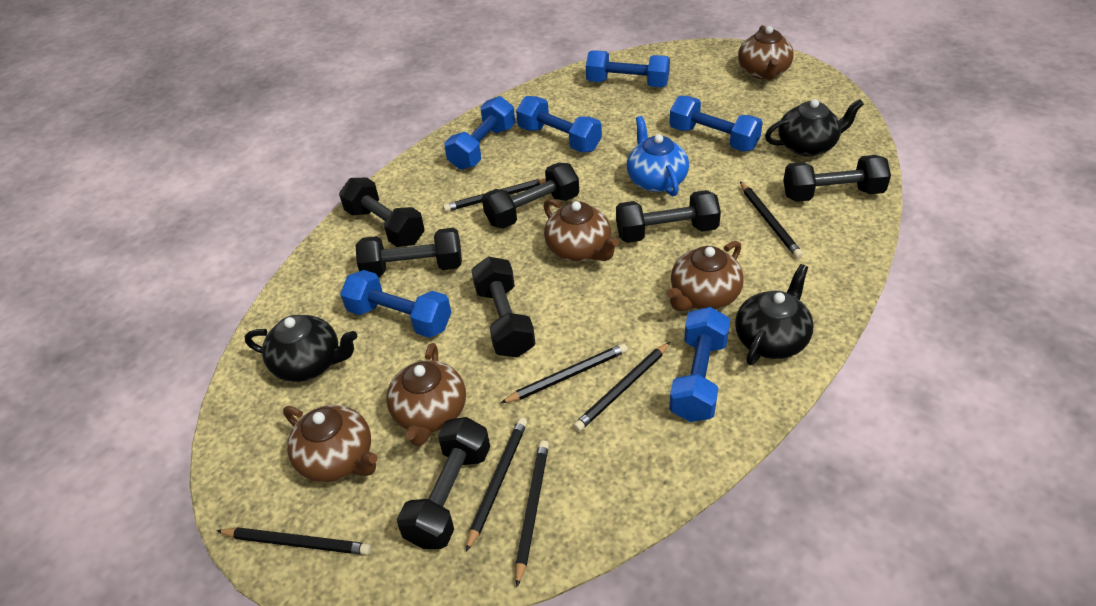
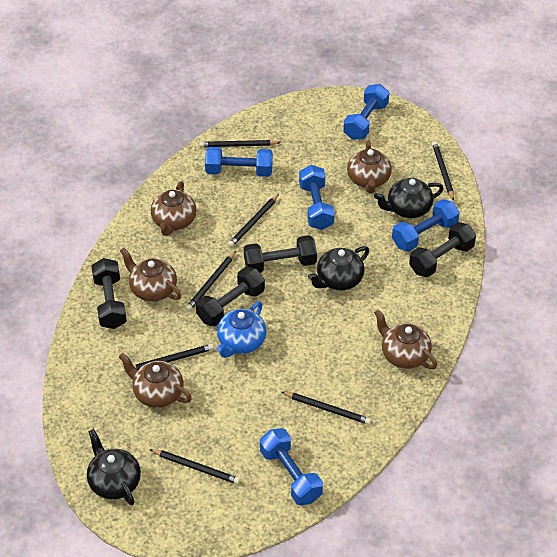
black dumbbell: [339,177,425,247] [356,228,462,277] [397,417,490,549] [471,256,535,357] [482,162,579,229] [616,190,721,243] [783,155,891,202] = 7 -> [92,258,127,329] [196,267,265,326] [244,235,317,273] [409,222,476,277] = 4
blue dumbbell: [340,270,451,338] [444,96,515,170] [516,96,602,152] [586,50,670,88] [669,96,763,152] [669,307,730,422] = 6 -> [205,147,273,177] [260,428,323,505] [299,165,335,230] [343,84,389,140] [392,199,460,251] = 5

